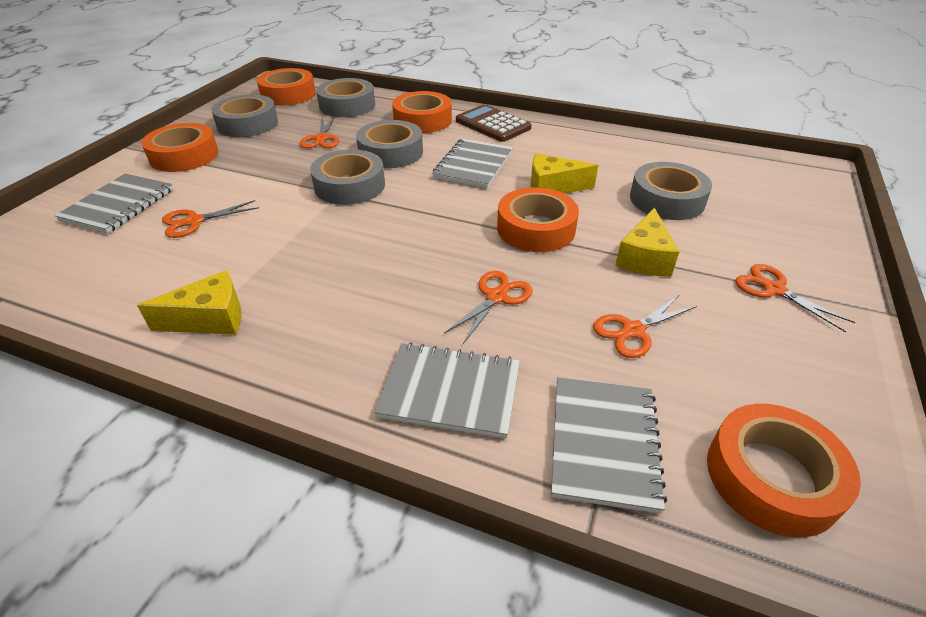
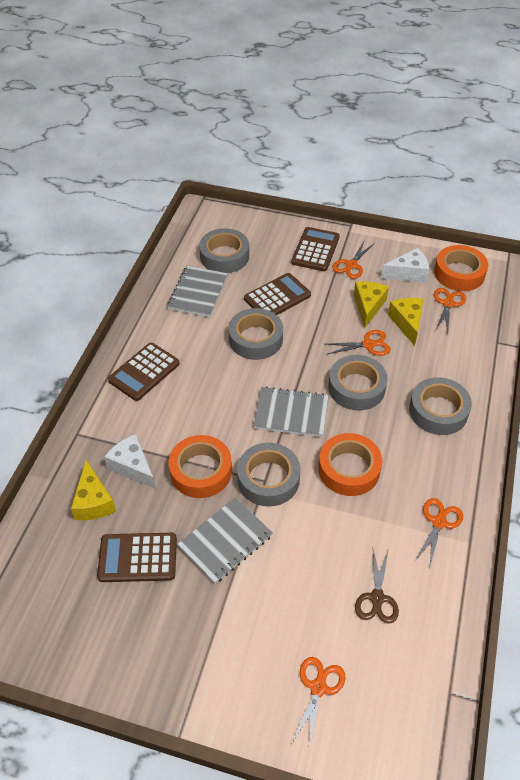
brown calculator: [456,104,531,142] = 1 -> [97,533,177,582] [108,343,180,401] [244,273,311,315] [291,227,340,271] = 4
brown scissors: none = 0 -> [355,548,399,624] = 1
grey notebook: [55,173,173,234] [374,342,520,439] [432,139,513,188] [551,377,667,514] = 4 -> [167,266,228,317] [177,497,273,584] [253,386,328,437] = 3
orange tape: [141,123,218,172] [257,68,316,105] [392,91,452,133] [497,187,579,252] [707,404,861,538] = 5 -> [169,435,232,498] [318,433,382,496] [434,245,488,291] = 3
white cheese: none = 0 -> [104,434,156,489] [381,248,429,282] = 2

